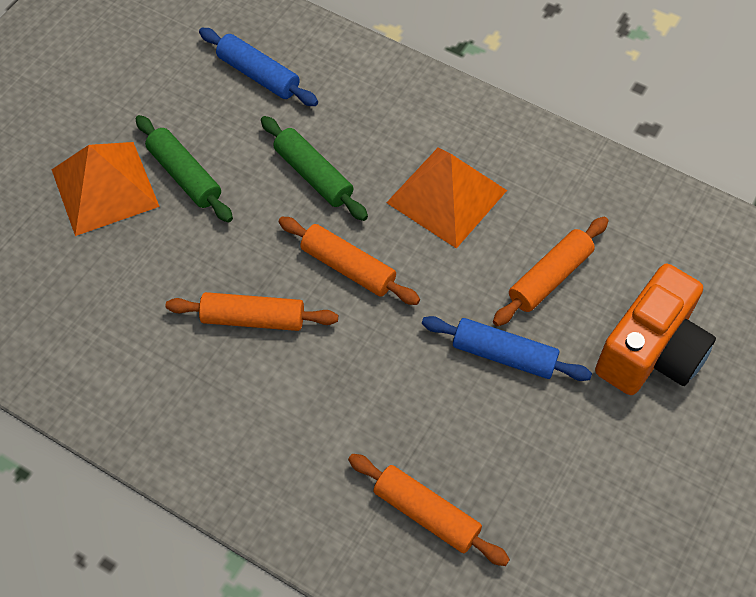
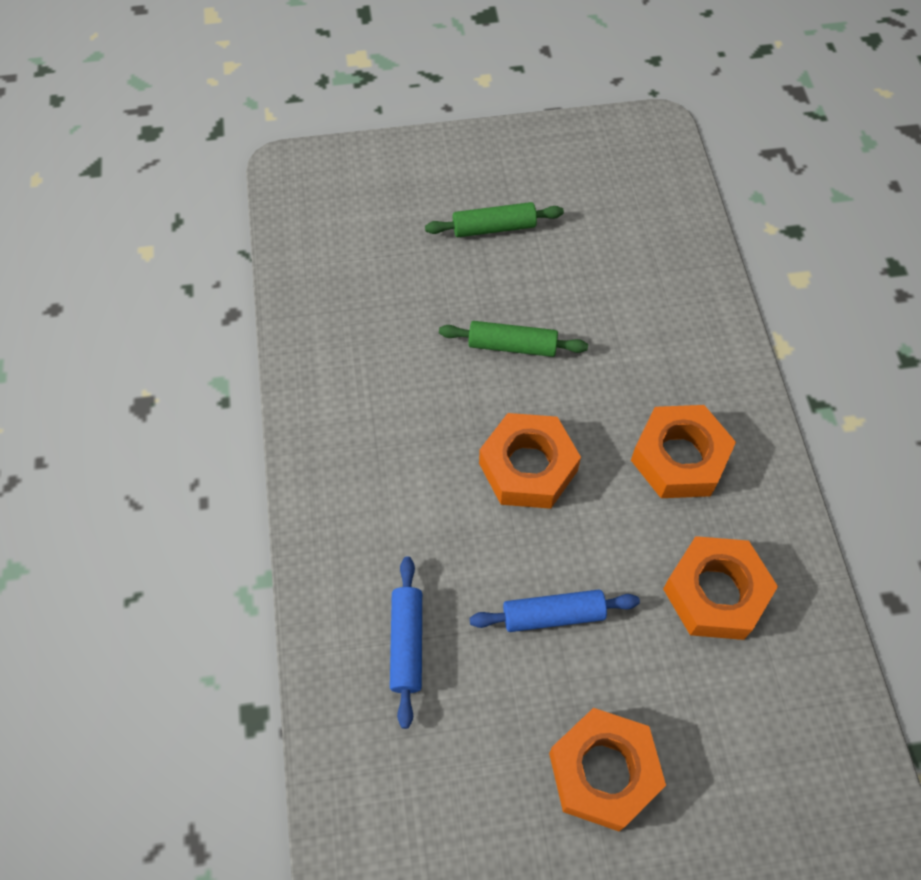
orange camera: [595,264,716,395] = 1 -> none = 0
orange nut: none = 0 -> [479,413,581,509] [549,708,666,831] [631,405,736,498] [663,536,778,640] = 4
orange pyramid: [51,142,160,236] [386,147,507,249] = 2 -> none = 0
orange rolling pin: [166,292,338,331] [279,217,420,305] [348,454,510,566] [493,217,608,326] = 4 -> none = 0

